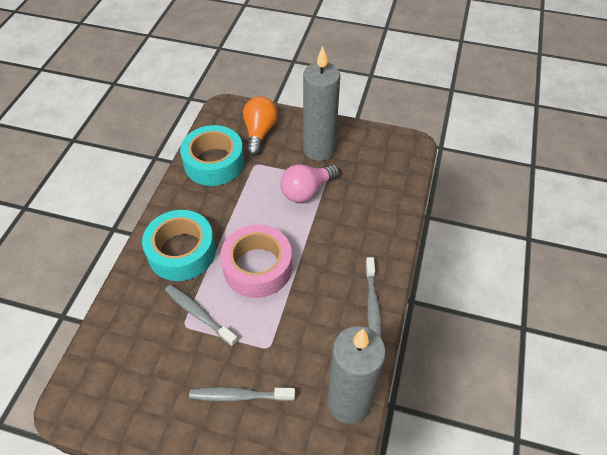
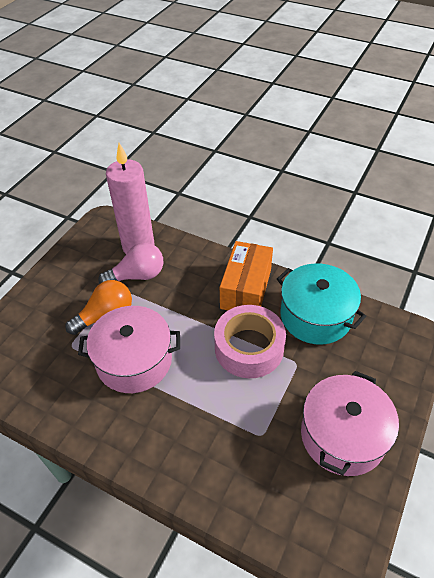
grey candle: [303,46,340,161] [327,326,386,424] = 2 -> none = 0
grey toothbrush: [165,285,238,347] [189,387,295,401] [365,257,382,338] = 3 -> none = 0
orange box: none = 0 -> [220,241,273,310] = 1
pink candle: none = 0 -> [106,143,155,254] = 1
pink pot: none = 0 -> [78,306,180,393] [301,371,399,476] = 2
turquoise pot: none = 0 -> [277,263,366,345] = 1
turquoise tape: [142,210,216,281] [180,125,244,186] = 2 -> none = 0

